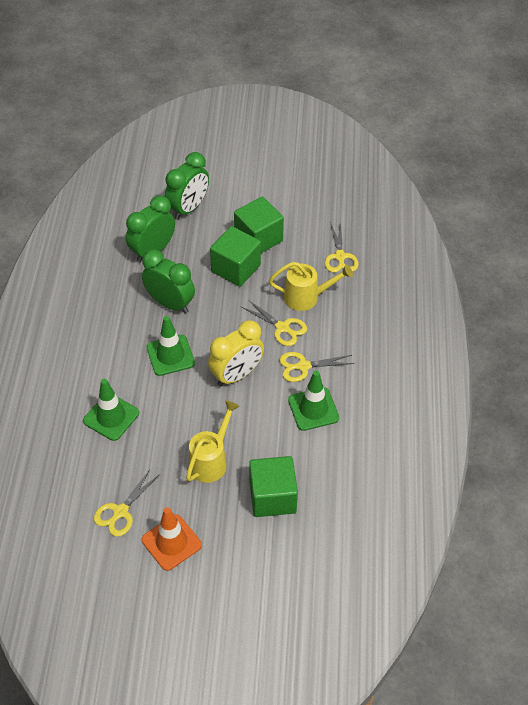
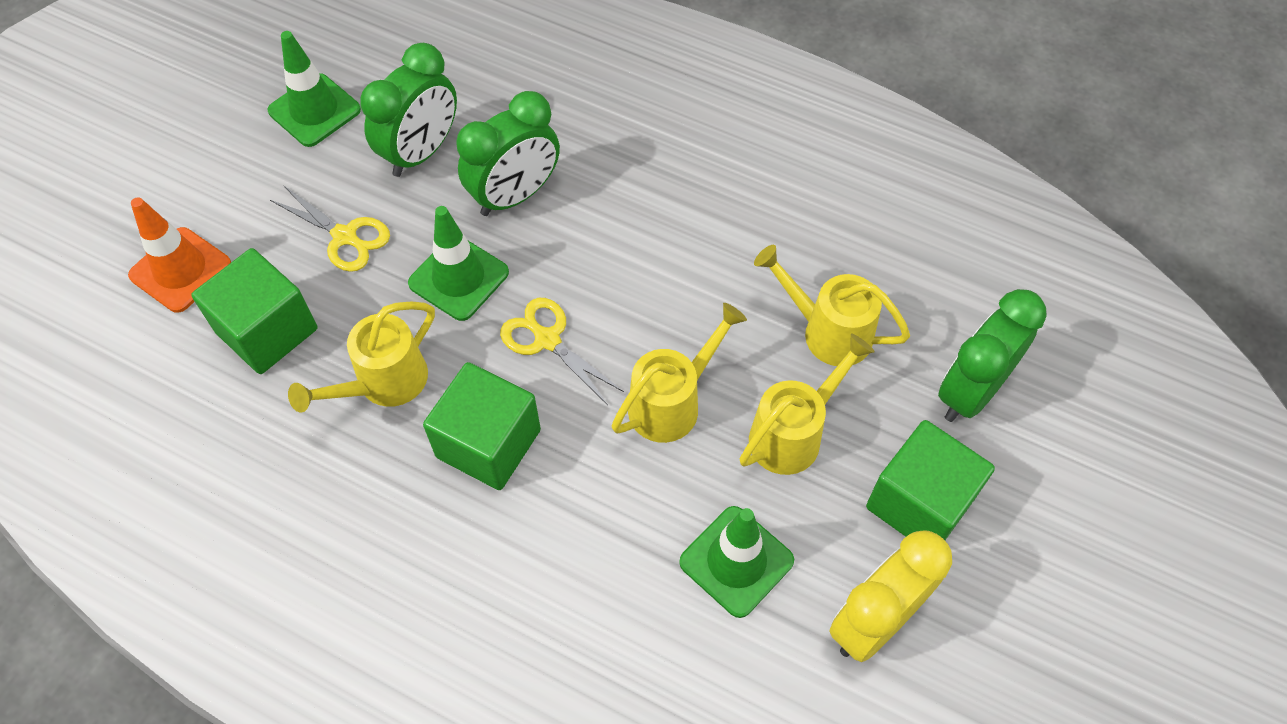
yellow scissors: [94,468,160,537] [242,299,307,346] [279,352,355,382] [325,222,358,273] = 4 -> [270,185,390,272] [500,298,624,405] = 2
yellow watering can: [186,400,240,483] [269,262,353,311] = 2 -> [288,302,435,413] [611,303,747,443] [739,333,875,475] [754,245,910,366] = 4

